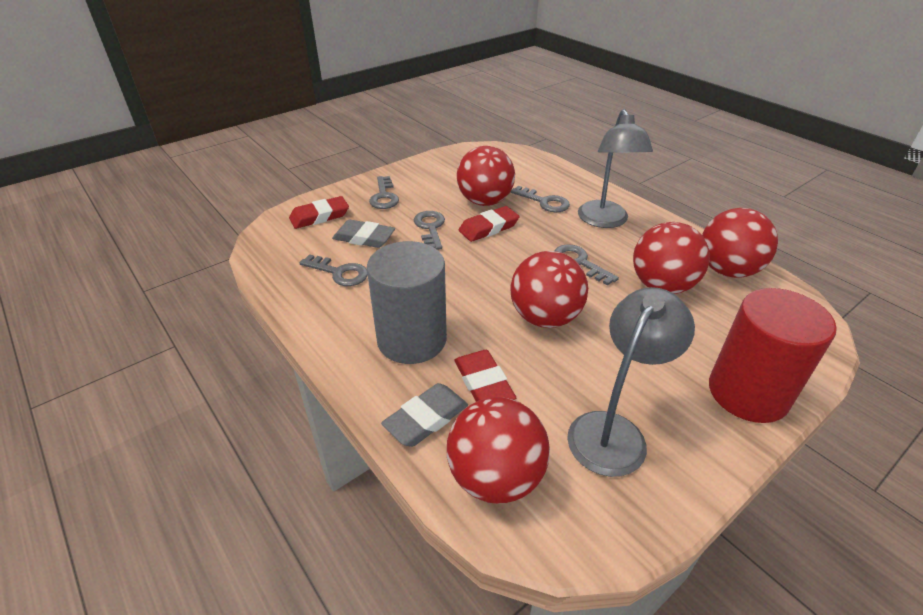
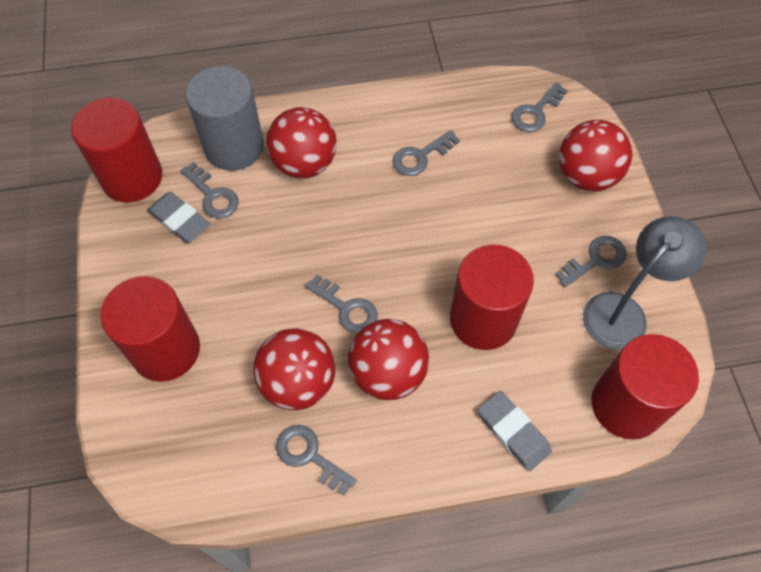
grey key: [299,254,368,286] [369,176,399,209] [414,211,445,250] [511,186,570,212] [554,244,619,286] = 5 -> [181,162,239,219] [276,425,357,496] [305,275,378,334] [392,130,460,176] [511,82,568,132] [555,236,627,287] = 6
grey lamp: [567,287,695,477] [578,109,653,228] = 2 -> [583,216,707,350] = 1
red ball: [447,397,550,504] [457,146,515,206] [510,251,588,328] [633,222,710,294] [702,208,778,278] = 5 -> [253,328,335,410] [266,107,337,178] [348,319,429,400] [559,120,632,191] = 4
red cylinder: [709,288,837,423] = 1 -> [71,97,162,203] [100,276,200,382] [450,244,534,350] [592,334,699,440] = 4
red eraser: [289,196,349,229] [454,350,516,402] [459,206,520,242] = 3 -> none = 0

